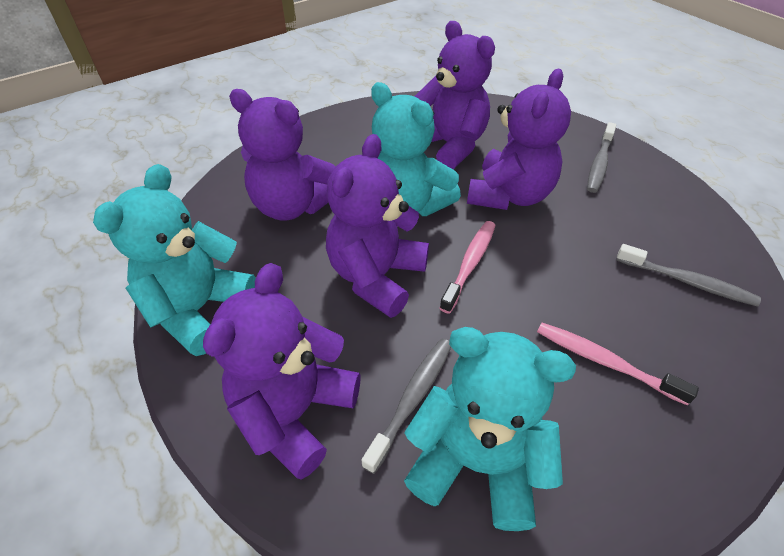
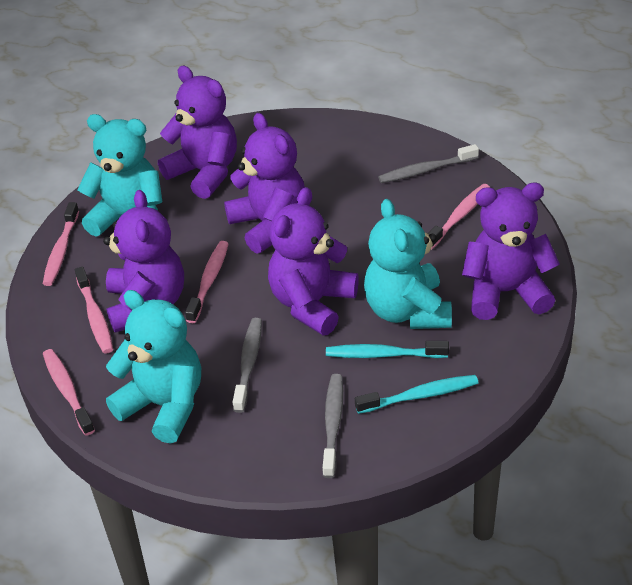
pink toothbrush: [439,221,496,314] [537,323,699,405] = 2 -> [43,202,79,286] [43,349,95,436] [75,267,113,354] [185,241,229,323] [428,184,490,250] = 5
turquoise toothbrush: none = 0 -> [326,341,449,358] [355,375,479,414] = 2

